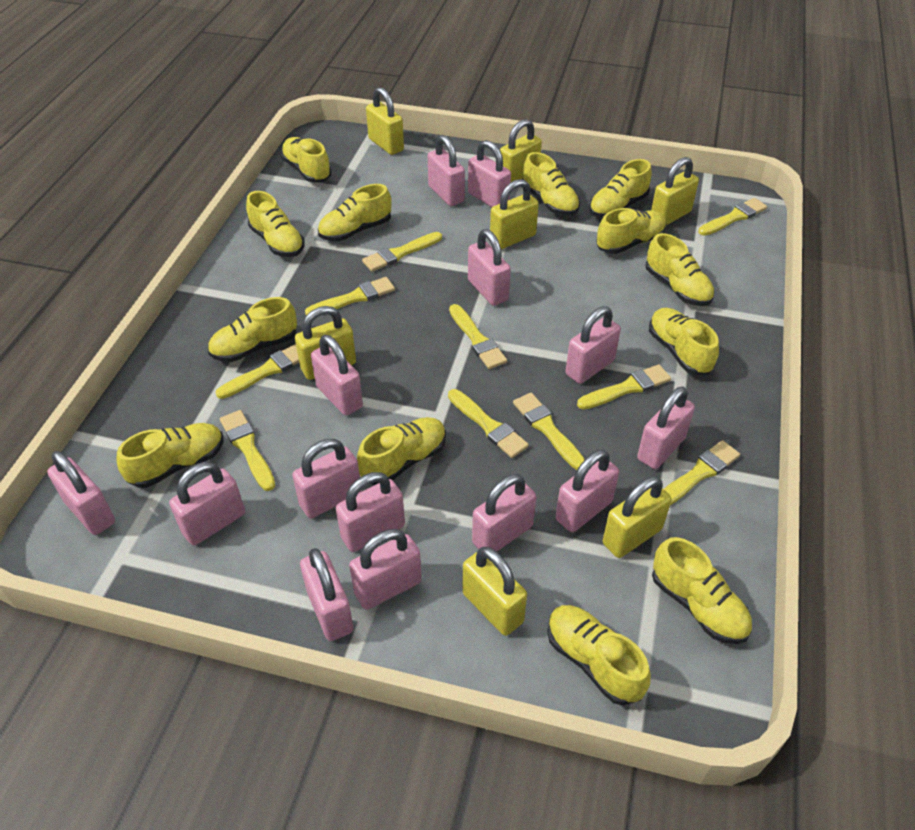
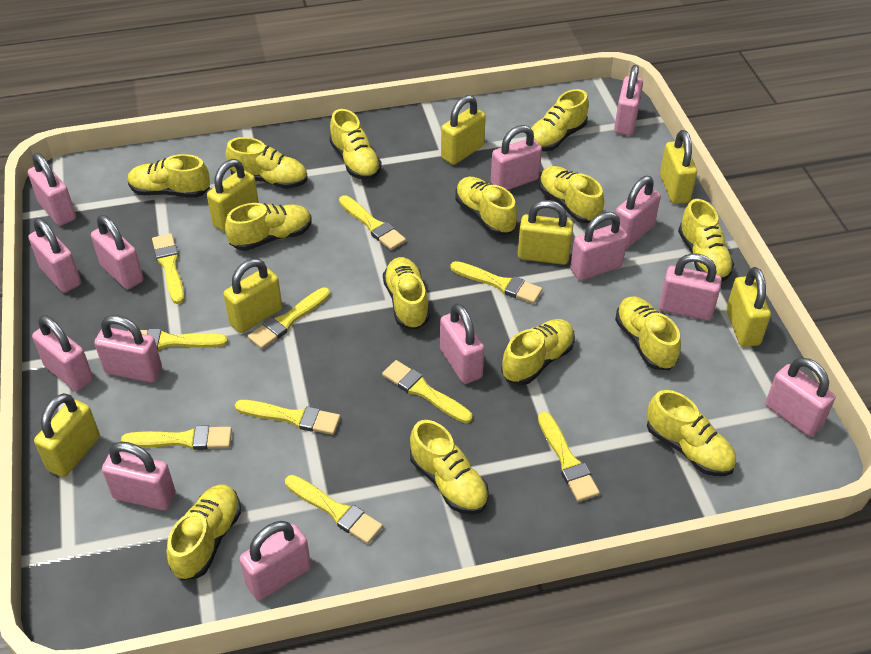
yellow shoe: [116,423,223,488] [208,297,297,362] [246,191,305,257] [281,137,332,183] [318,184,391,241] [357,417,446,485] [523,152,580,216] [547,605,651,705] [589,159,652,218] [596,208,667,254] [645,233,715,306] [649,308,719,375] [652,537,752,644] = 13 -> [128,154,210,198] [167,484,241,580] [225,203,312,251] [226,137,307,189] [329,109,382,180] [383,257,430,330] [410,420,489,514] [455,177,518,235] [501,319,575,385] [526,89,589,151] [539,166,604,223] [615,296,681,370] [647,390,736,476] [678,199,734,281] = 14

